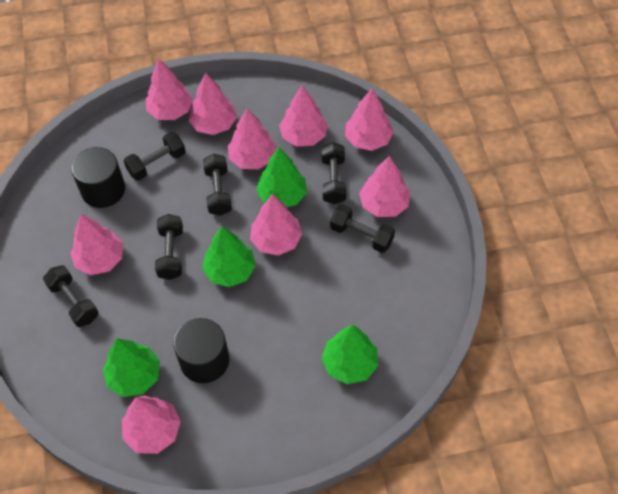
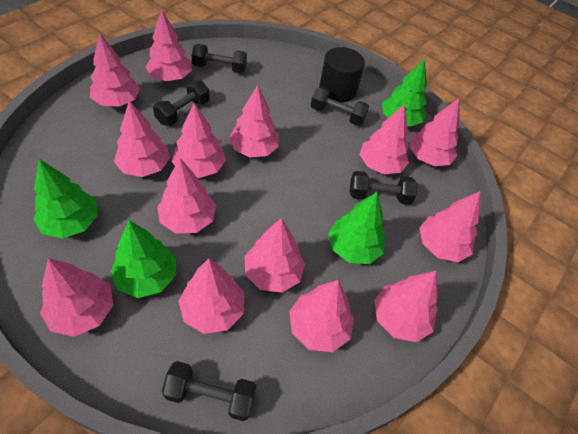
black cylinder: [71,147,125,208] [173,318,229,383] = 2 -> [319,47,365,102] = 1
black dumbbell: [43,265,99,327] [124,132,186,181] [155,214,183,280] [203,154,232,216] [322,142,346,204] [330,205,395,253] = 6 -> [153,80,210,126] [162,361,256,421] [192,44,247,73] [311,87,369,126] [350,171,417,205] = 5
pink tree: [70,214,123,275] [122,396,181,454] [146,59,193,120] [189,72,237,135] [228,108,277,169] [250,194,302,256] [279,85,328,147] [345,88,394,151] [359,156,410,217] = 9 -> [40,258,113,337] [90,33,140,107] [114,101,170,177] [145,10,192,81] [157,158,216,234] [172,103,226,178] [178,259,245,334] [229,85,279,157] [244,218,305,293] [289,280,354,352] [359,104,409,174] [374,271,438,342] [409,98,460,166] [420,191,480,262] = 14

